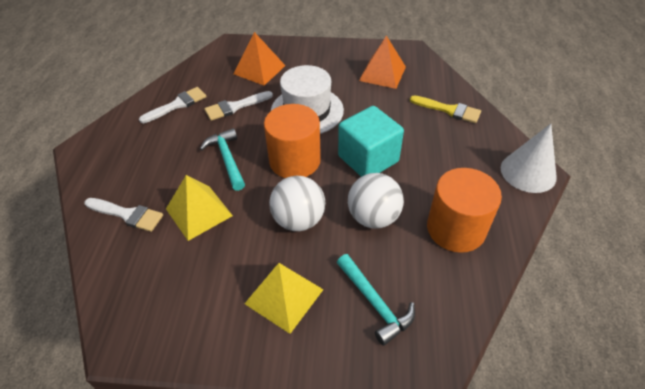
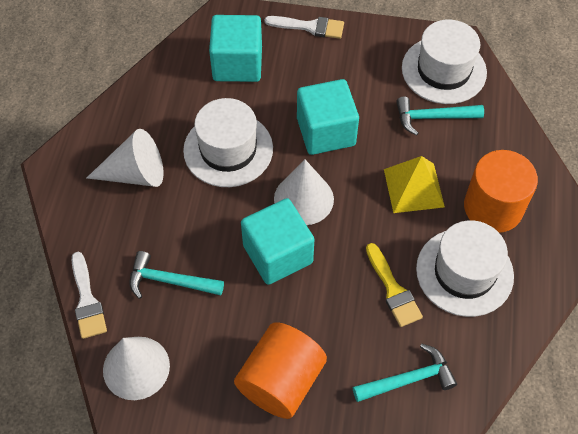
orange pyramid: [234,32,286,86] [359,35,406,89] = 2 -> none = 0
turquoise cube: [338,106,404,177] = 1 -> [209,15,262,82] [241,198,315,285] [297,79,359,155] = 3
turquoise hammer: [200,128,245,191] [337,254,415,346] = 2 -> [129,251,224,299] [353,344,457,402] [396,97,484,136] = 3
white ball: [269,176,325,231] [348,173,404,229] = 2 -> none = 0
white brush: [85,198,163,232] [139,87,207,123] [204,91,273,121] = 3 -> [71,252,107,339] [265,16,344,39] = 2
white cone: [501,124,557,193] = 1 -> [87,129,164,187] [103,337,170,400] [274,160,334,225] = 3
white hat: [271,65,344,134] = 1 -> [183,98,273,187] [402,20,487,104] [416,220,514,317] = 3
yellow pyramid: [166,175,233,241] [244,263,324,334] = 2 -> [384,156,445,213] = 1

